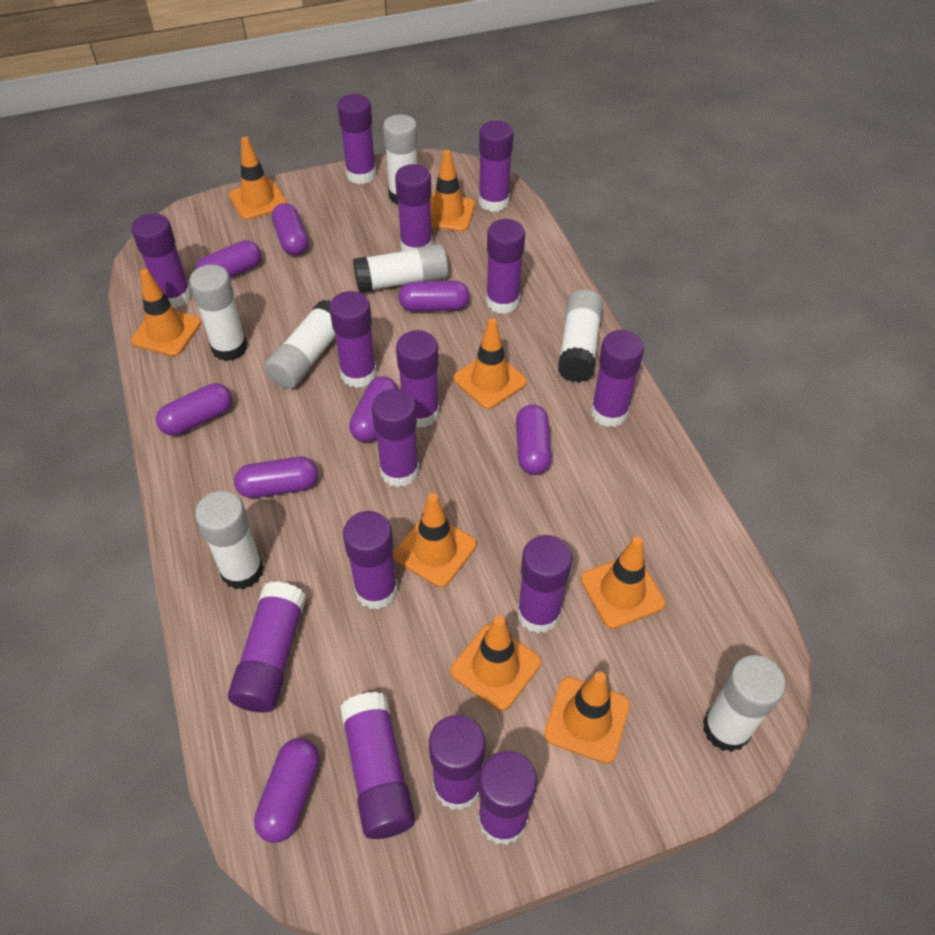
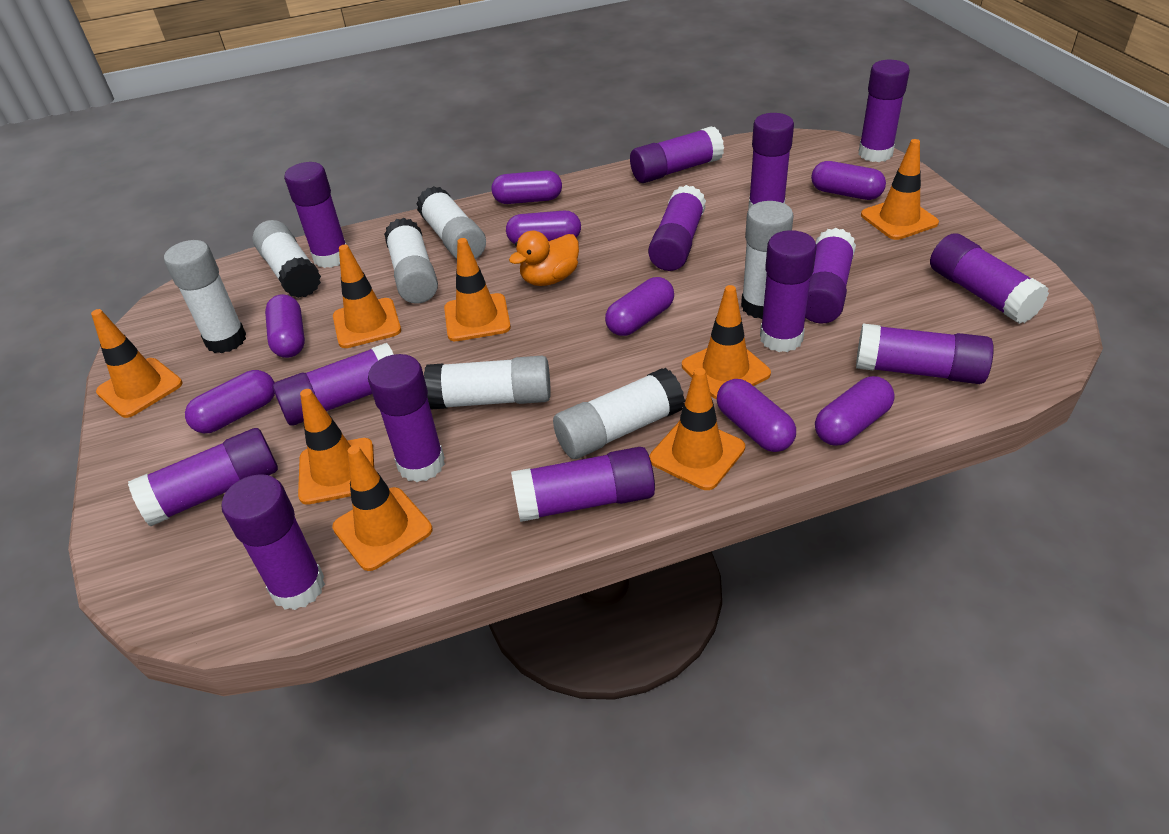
orange duck: none = 0 -> [509,231,579,286] = 1
purple glue stick: [131,213,192,308] [228,581,306,712] [329,291,377,388] [337,94,376,184] [340,692,415,839] [343,511,398,610] [372,389,419,488] [395,164,433,251] [396,330,439,428] [429,715,485,811] [478,751,537,845] [479,121,514,212] [486,219,525,314] [517,535,572,634] [591,330,644,427] = 15 -> [128,428,278,526] [222,474,325,610] [273,343,394,426] [284,162,347,268] [368,354,445,482] [511,447,655,522] [630,126,724,183] [648,185,706,271] [748,113,794,210] [760,230,817,352] [805,228,856,324] [856,324,994,384] [858,60,910,162] [930,233,1049,324] = 14

